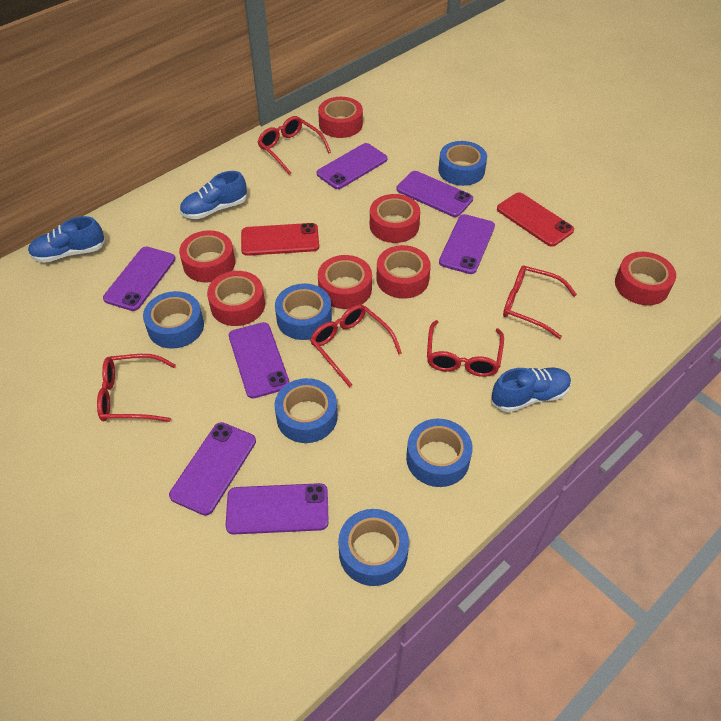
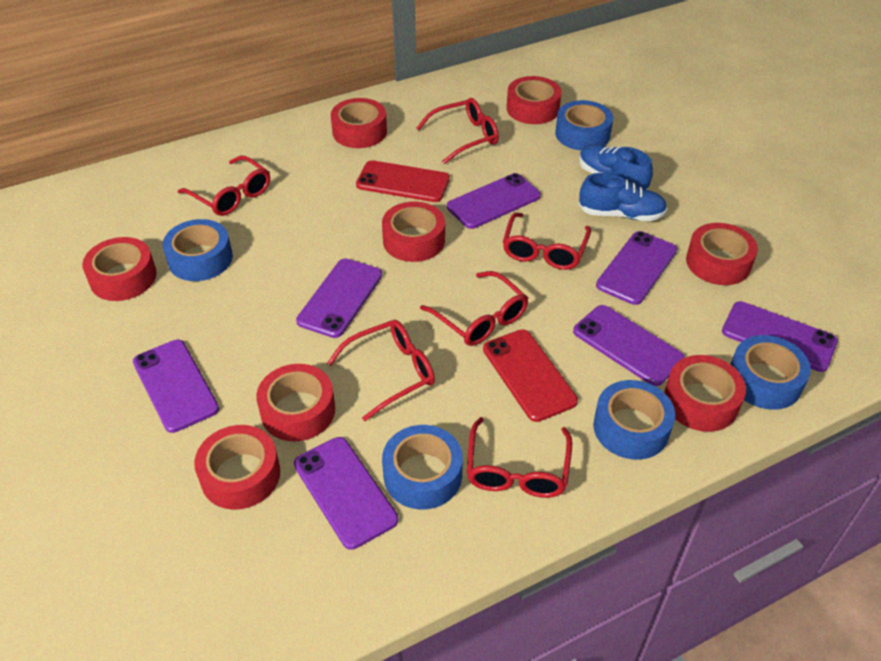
blue shoe: [28,216,105,263] [180,171,247,219] [492,368,571,412] = 3 -> [579,144,653,190] [579,173,667,221] = 2
blue tape: [143,291,204,349] [275,284,332,340] [275,378,337,443] [338,509,409,586] [406,418,473,487] [438,141,487,186] = 6 -> [163,219,233,281] [382,425,463,509] [555,100,613,151] [593,380,675,460] [730,335,811,410] = 5
red glasses: [97,354,176,422] [258,116,331,175] [310,304,402,387] [427,320,504,377] [503,265,577,339] = 5 -> [178,156,270,216] [327,320,435,421] [416,98,499,164] [420,271,528,346] [467,417,572,498] [503,212,591,270] = 6
red tape: [179,230,235,283] [207,271,265,326] [318,97,363,138] [318,255,372,309] [370,194,420,243] [376,245,431,299] [615,252,676,305] = 7 -> [82,237,157,301] [194,425,280,510] [256,364,335,442] [331,98,387,148] [382,201,445,262] [507,76,562,124] [664,355,746,432] [686,223,758,285] = 8

